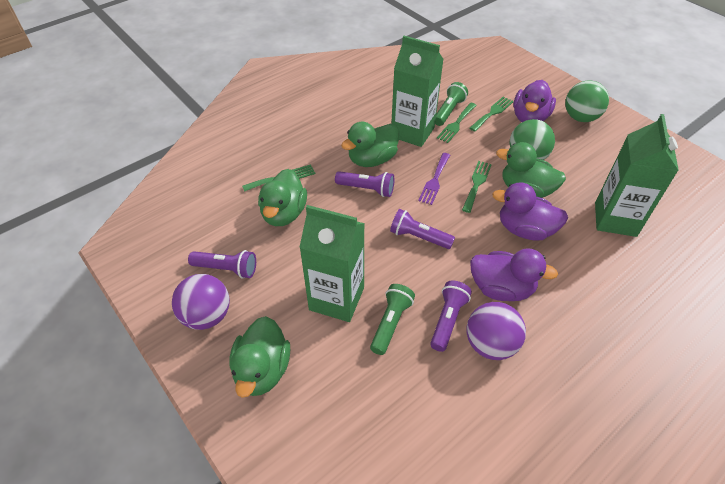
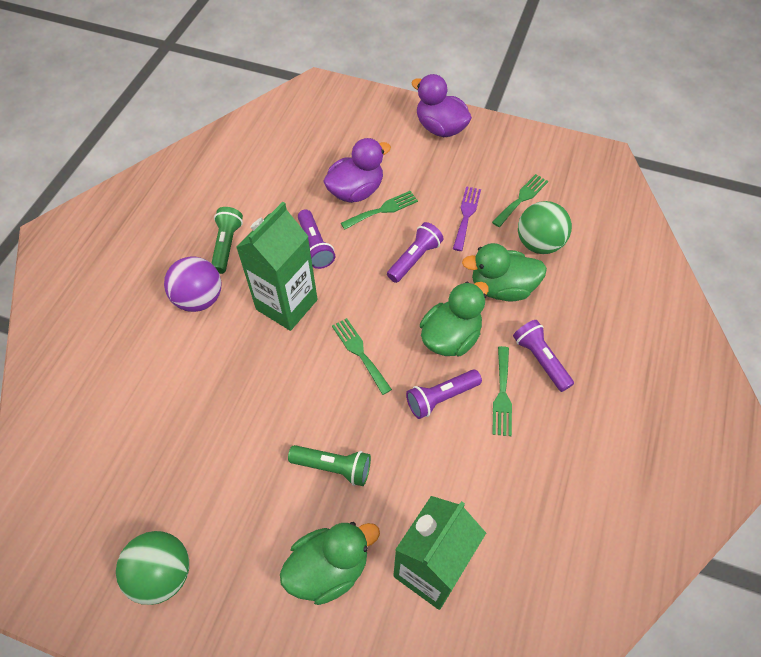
green carton: [299,205,365,322] [391,36,444,147] [595,114,679,237] = 3 -> [236,202,318,331] [393,496,486,610] = 2
green duck: [230,316,290,398] [258,169,307,226] [341,122,399,167] [496,142,566,198] = 4 -> [280,522,380,605] [420,282,489,356] [462,243,547,301] = 3
purple ball: [172,274,230,330] [467,302,526,360] = 2 -> [164,256,222,312] = 1
purple duck: [470,248,558,301] [492,183,568,241] [513,80,556,122] = 3 -> [323,138,391,203] [411,74,472,137] = 2

